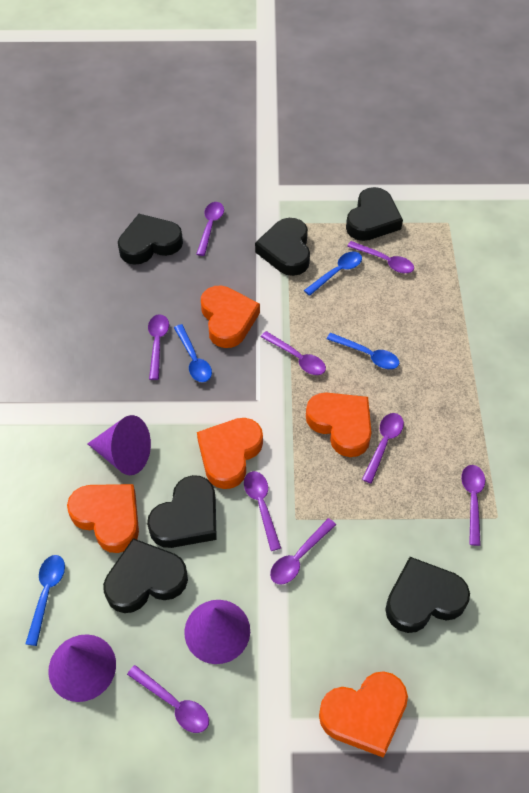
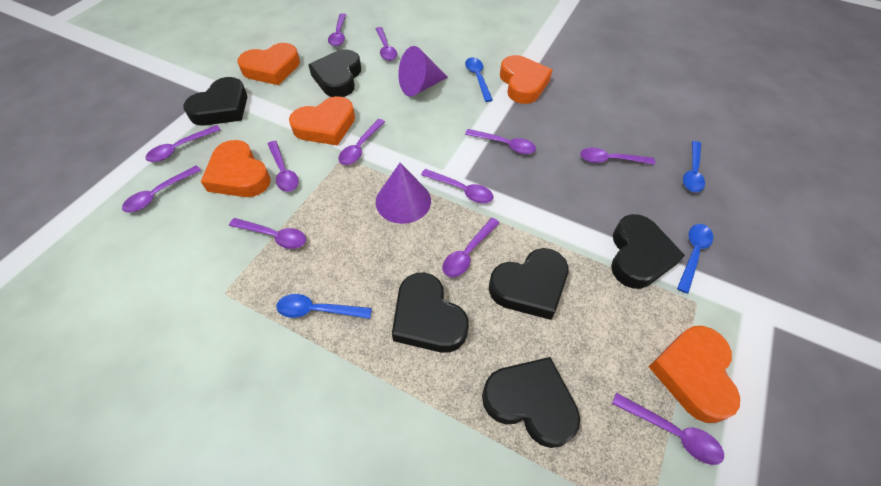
purple cone: [48,634,116,702] [87,415,151,475] [184,600,250,664] = 3 -> [376,163,431,224] [398,46,448,97] = 2
purple spoon: [127,665,209,733] [148,314,169,380] [196,202,224,256] [244,471,281,551] [261,331,326,375] [270,518,336,585] [347,241,414,273] [362,413,404,484] [461,465,485,546] = 9 -> [122,165,201,213] [145,125,220,162] [229,218,306,249] [268,141,299,192] [328,13,346,47] [338,119,385,165] [375,27,397,61] [421,169,493,203] [442,218,500,277] [465,129,536,154] [580,148,655,165] [612,393,724,465] = 12

